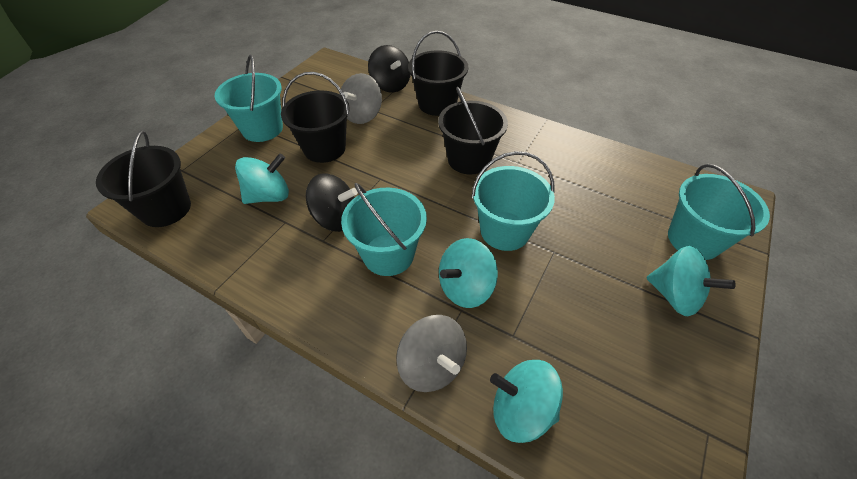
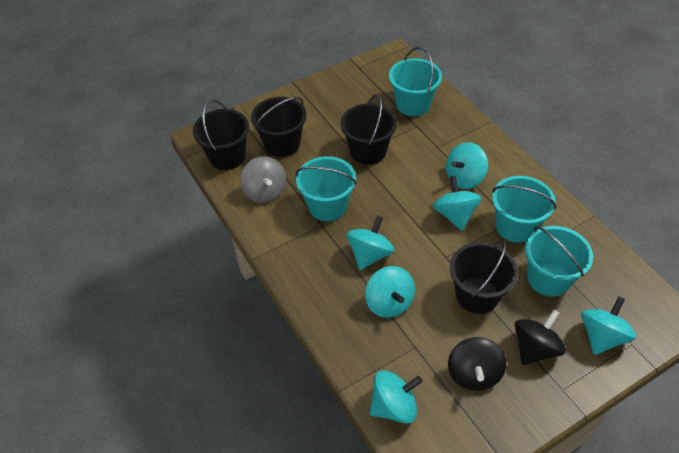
grey spinning top: [339,73,382,124] [396,315,467,392] = 2 -> [240,156,286,203] = 1
turquoise spinning top: [235,153,289,204] [439,238,498,308] [490,360,563,443] [646,246,736,316] = 4 -> [347,215,394,270] [365,266,415,318] [370,370,423,424] [433,175,481,231] [446,142,488,189] [581,296,636,355] = 6

